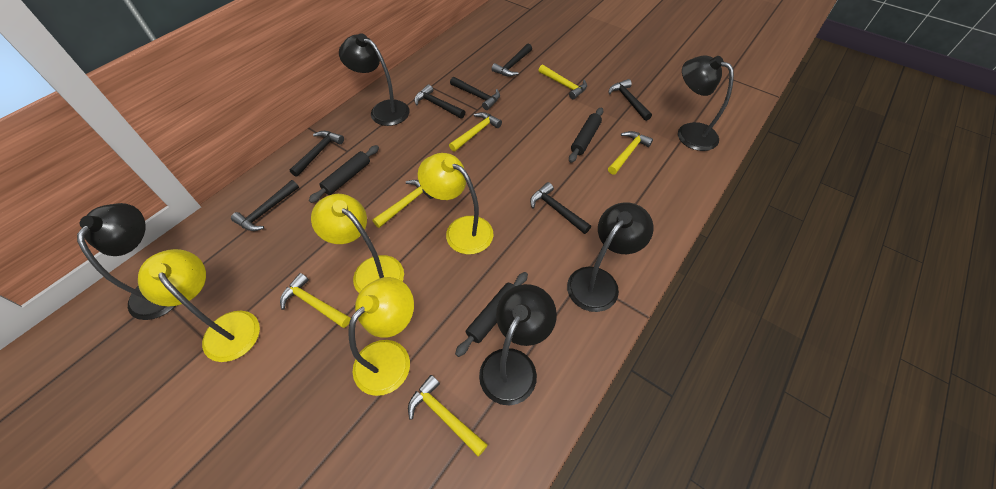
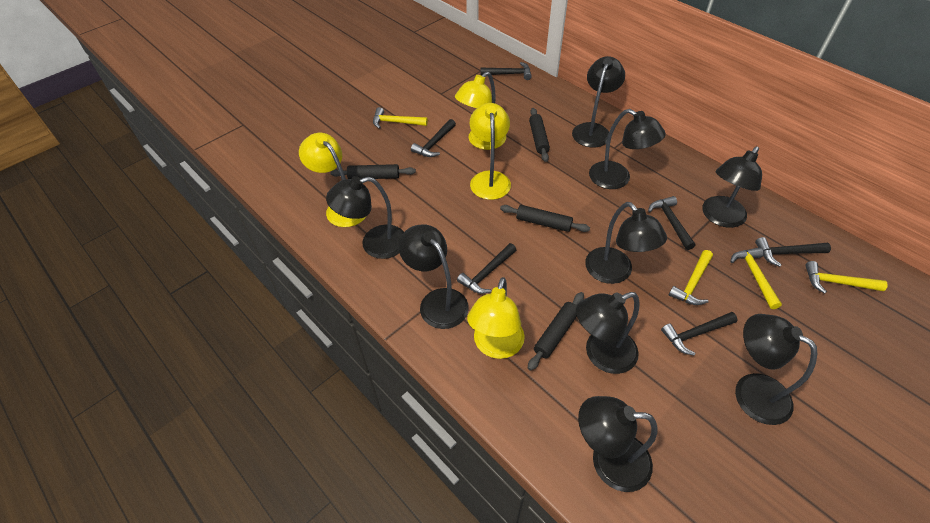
black hammer: [231,180,299,231] [290,131,344,177] [414,84,465,119] [450,77,500,110] [491,44,532,76] [530,182,591,234] [608,79,652,121] = 7 -> [411,119,456,157] [457,243,516,294] [481,62,532,80] [648,196,695,250] [661,312,738,356] [755,237,831,267] = 6
black lamp: [77,203,175,320] [339,33,410,126] [479,284,557,405] [567,203,653,312] [678,55,734,151] = 5 -> [326,176,404,259] [399,225,469,329] [572,56,625,147] [576,292,640,374] [578,396,658,492] [585,202,667,284] [589,109,666,189] [702,146,762,228] [735,314,817,425] = 9
black rolling pin: [309,145,379,203] [455,272,528,357] [569,107,603,163] = 3 -> [331,164,416,179] [500,205,590,232] [528,292,584,371] [529,108,550,162] = 4
yellow hammer: [280,273,351,328] [372,180,434,228] [408,375,488,456] [449,112,502,152] [538,65,587,99] [608,131,653,175] = 6 -> [373,107,428,129] [669,250,713,305] [730,247,782,309] [805,261,888,294] = 4

